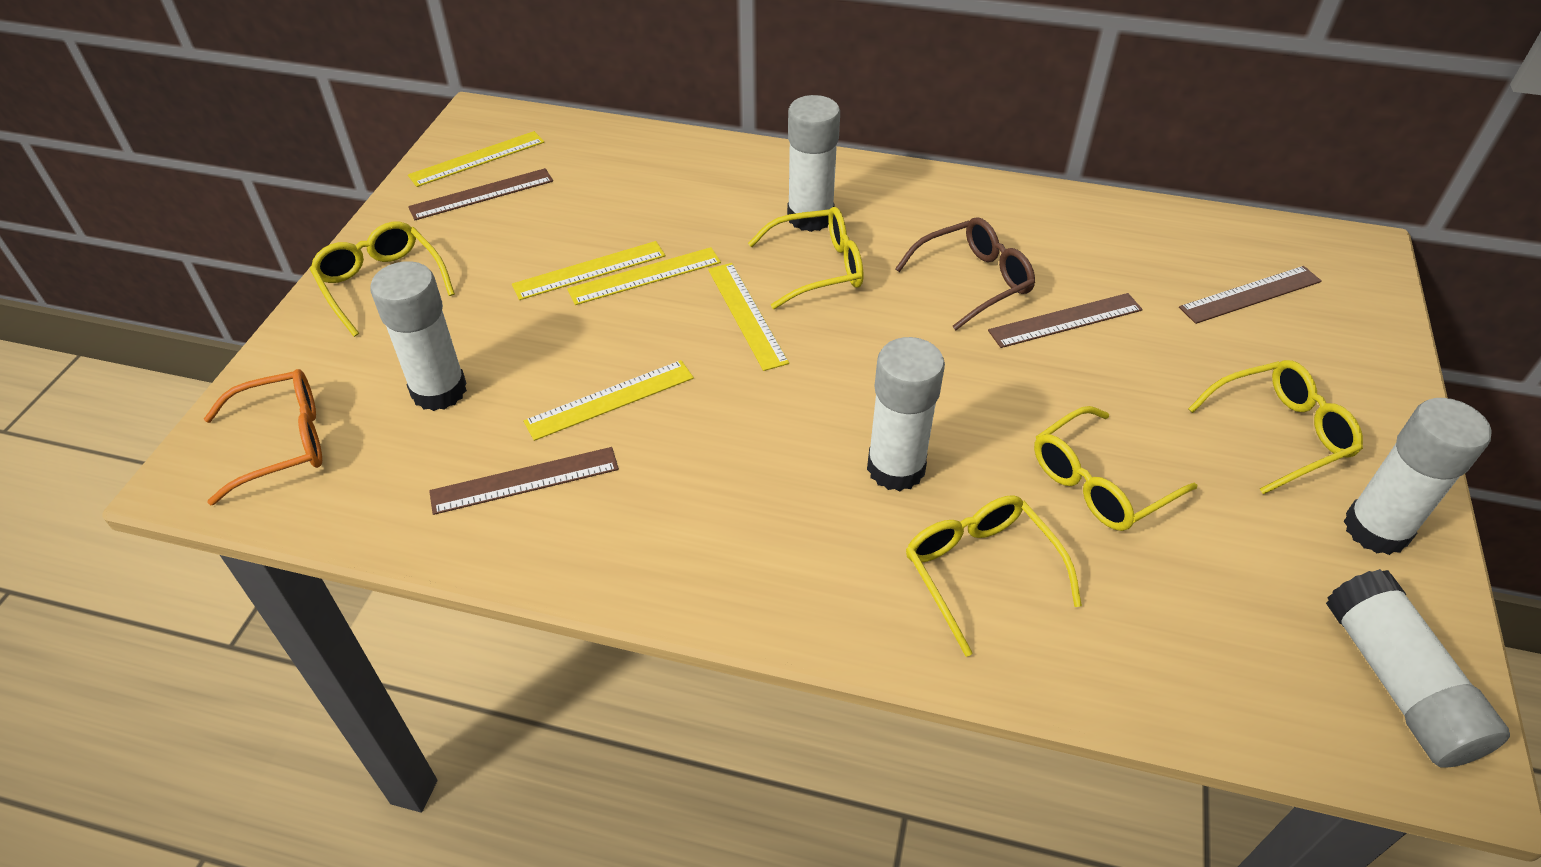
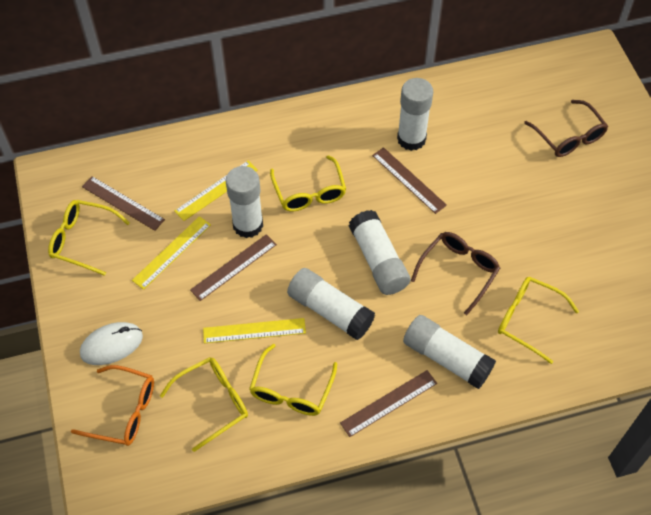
brown glasses: [895,217,1035,330] = 1 -> [411,232,500,315] [524,100,608,157] = 2
white mouse: none = 0 -> [80,322,143,365] = 1
yellow ruler: [408,131,544,187] [512,241,665,300] [523,360,694,441] [567,247,721,305] [708,263,789,371] = 5 -> [132,216,211,290] [174,161,258,221] [203,318,306,343] = 3

